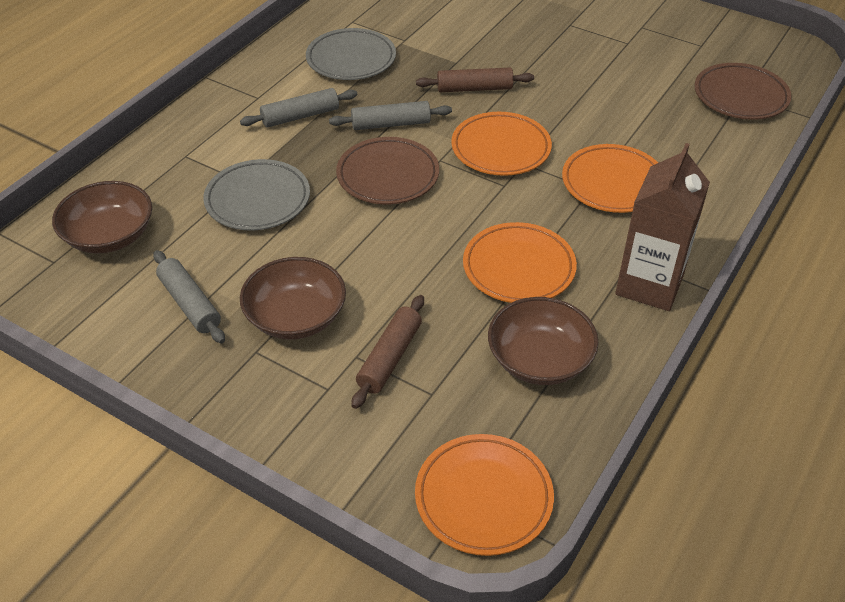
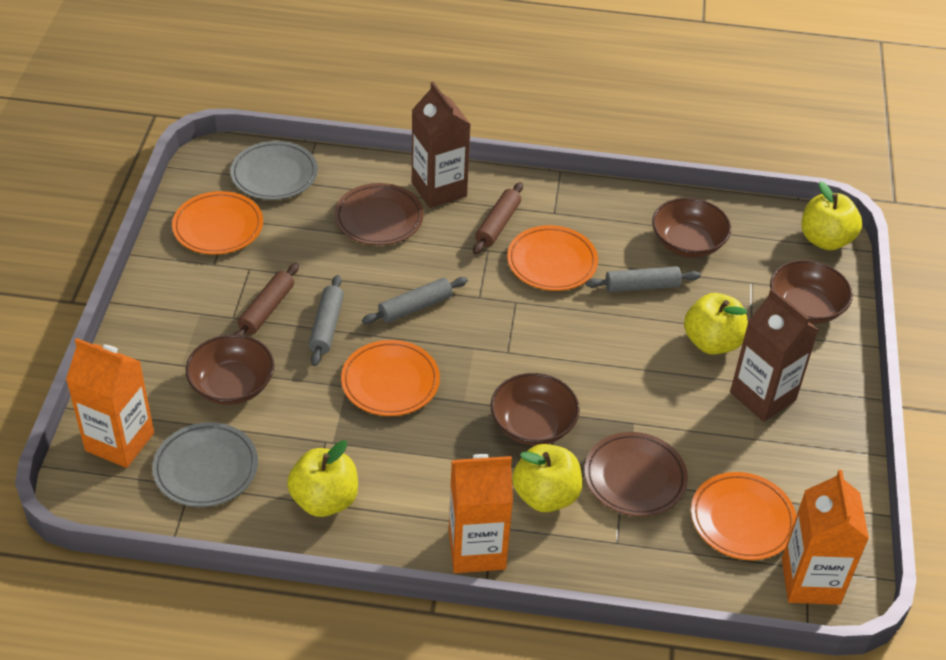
brown bowl: [52,181,152,254] [240,257,346,339] [488,297,599,385] = 3 -> [186,334,275,405] [491,373,580,446] [652,198,731,258] [770,260,853,324] = 4
brown carton: [615,143,710,311] = 1 -> [412,82,471,208] [730,288,818,422] = 2
orange carton: none = 0 -> [66,338,154,468] [449,454,513,573] [782,470,869,605] = 3
yellow apple: none = 0 -> [287,440,358,517] [512,444,582,512] [684,293,748,355] [802,181,862,250] = 4

